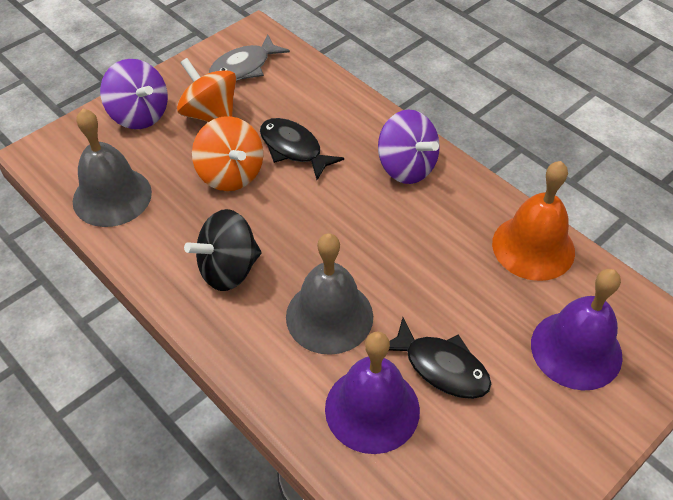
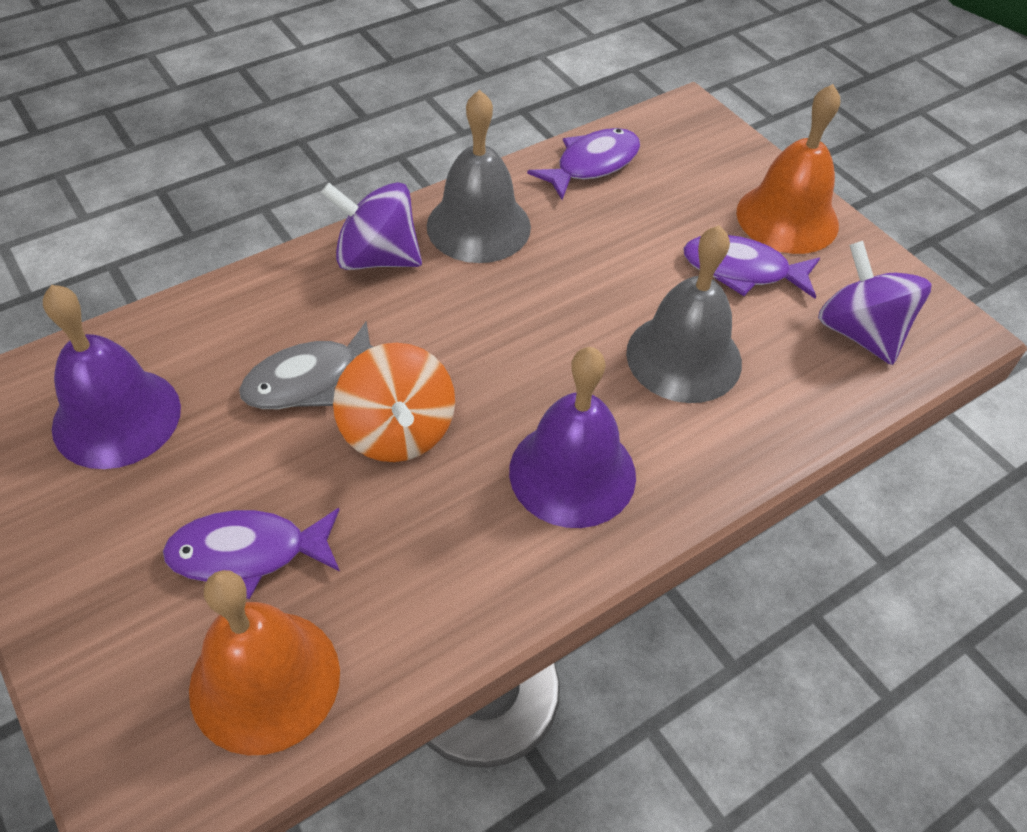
black fish: [260,118,344,180] [389,317,491,399] = 2 -> none = 0
black spinning top: [184,209,262,291] = 1 -> none = 0
orange bell: [492,161,575,281] = 1 -> [189,570,340,755] [737,84,840,254] = 2
orange spinning top: [177,58,236,122] [192,116,263,191] = 2 -> [333,343,455,462] = 1
purple fish: none = 0 -> [163,508,340,599] [527,128,640,200] [683,235,820,299] = 3

